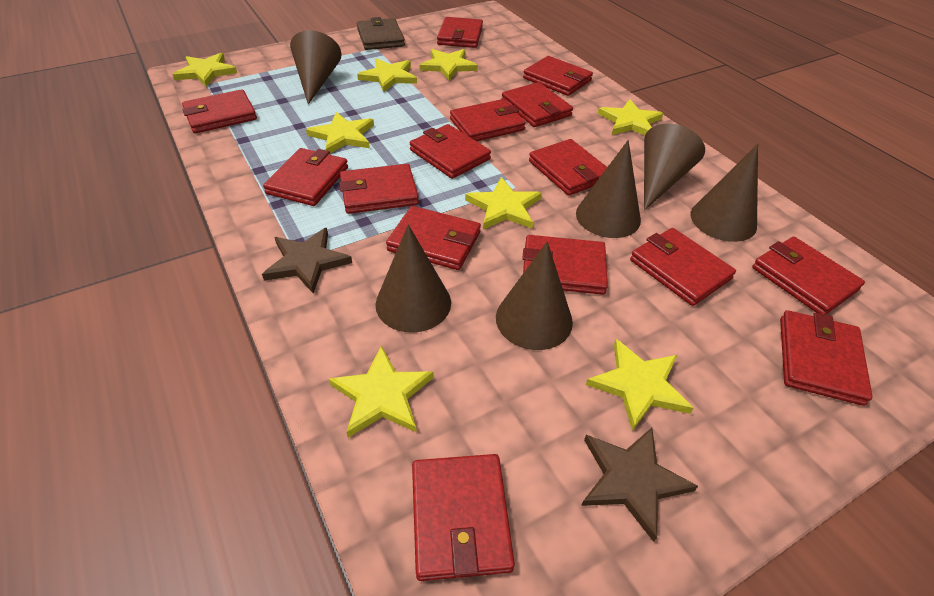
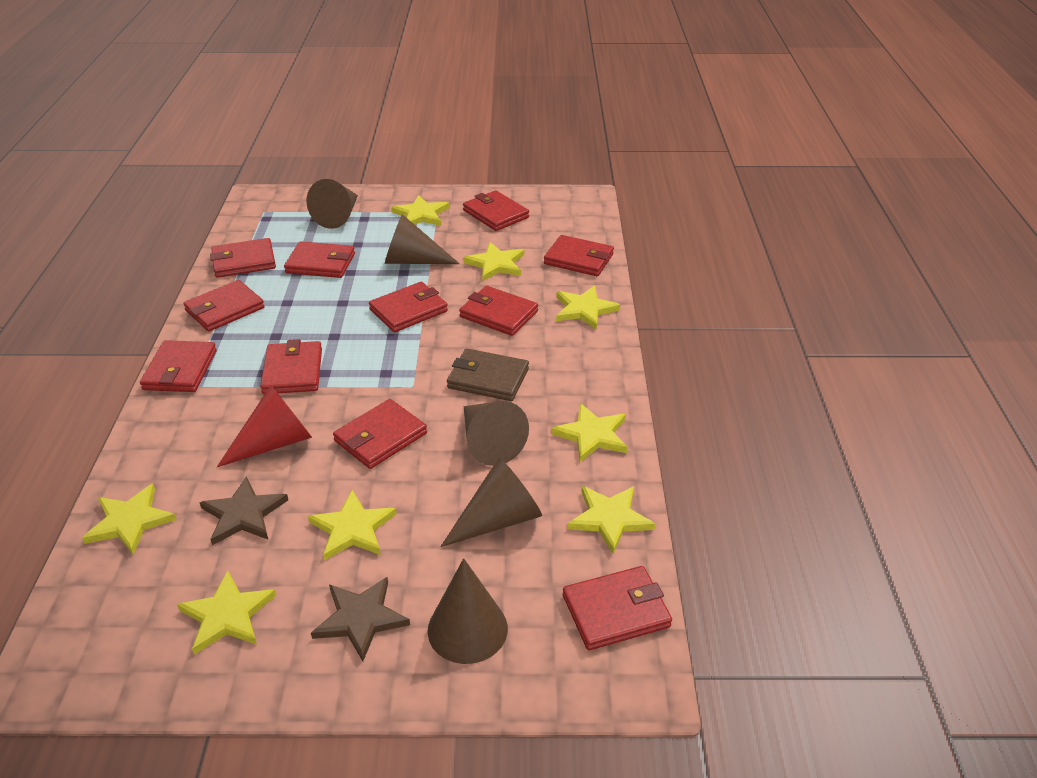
brown cone: [290,30,341,104] [375,224,451,333] [496,241,573,350] [576,140,641,238] [644,123,705,211] [690,144,758,242] = 6 -> [307,179,358,229] [385,214,460,264] [428,558,508,664] [440,458,542,547] [464,401,529,466] = 5
red cone: none = 0 -> [217,385,312,467] = 1
red wallet: [182,89,257,133] [263,148,348,206] [339,164,419,214] [386,206,481,270] [410,124,491,179] [412,454,515,581] [437,17,483,48] [450,99,526,141] [502,82,573,127] [522,235,608,295] [523,56,593,96] [529,139,607,196] [630,228,736,306] [752,237,865,315] [780,310,873,406] = 15 -> [140,340,217,392] [183,280,264,332] [210,238,276,278] [260,339,322,394] [284,241,355,278] [333,399,427,469] [369,282,448,332] [459,286,538,336] [463,190,529,231] [544,235,614,276] [563,566,672,650] = 11

